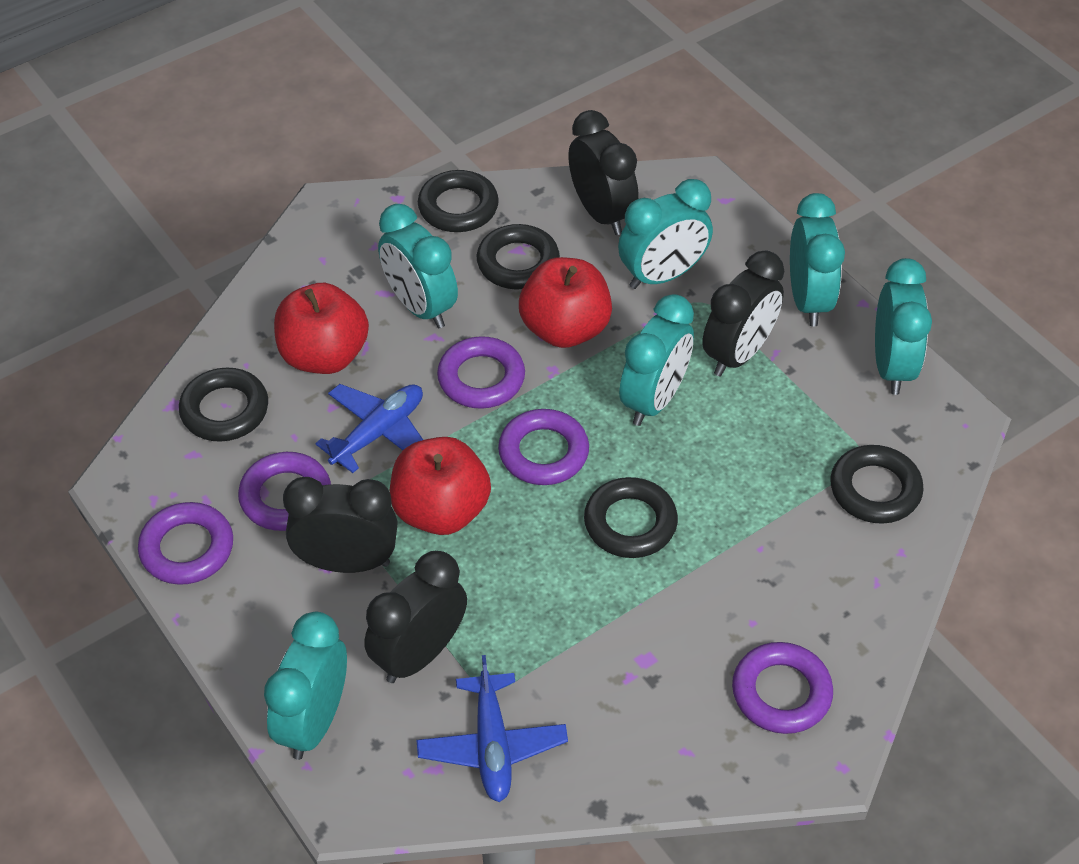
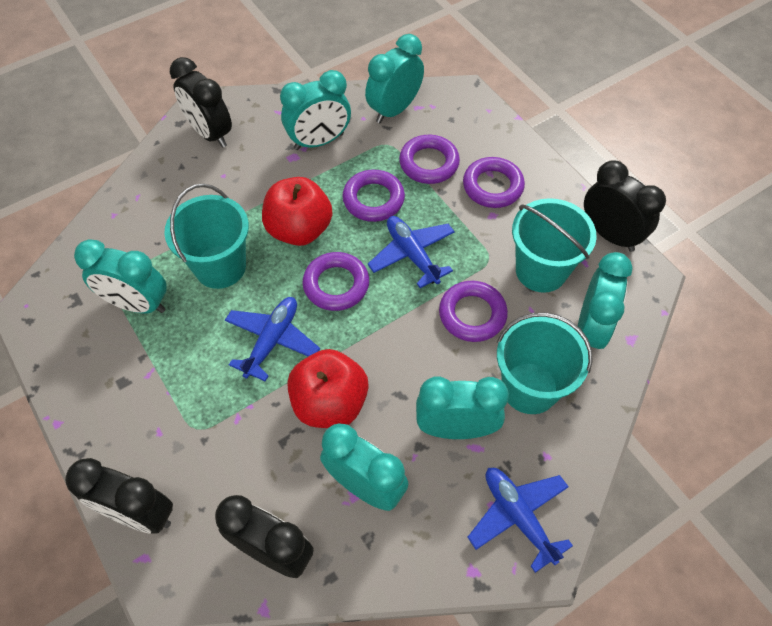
black ring: [179,367,268,442] [418,170,499,232] [477,224,560,290] [584,477,678,558] [830,445,924,524] = 5 -> none = 0
blue plane: [315,384,423,473] [416,655,568,802] = 2 -> [225,297,320,382] [368,216,455,288] [467,468,573,573] = 3
red apple: [274,283,369,374] [390,437,491,535] [519,257,612,348] = 3 -> [262,177,332,246] [287,349,369,428] = 2
turquoise bucket: none = 0 -> [164,184,249,289] [497,312,593,414] [512,198,597,293] = 3

